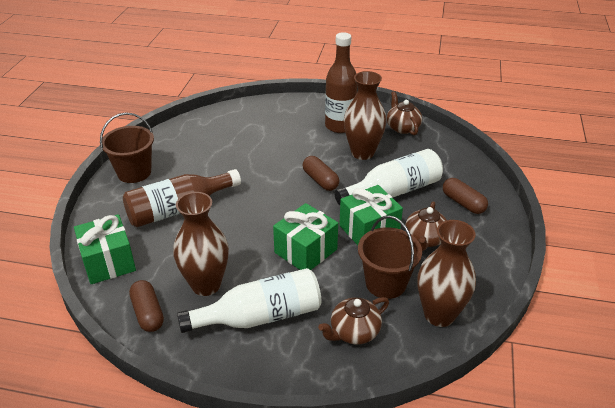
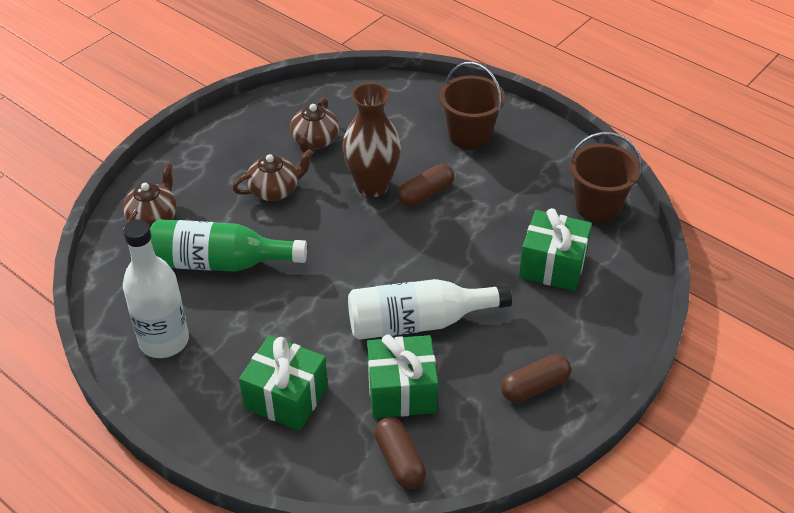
brown bottle: [123,169,241,227] [325,32,357,133] = 2 -> none = 0
brown vase: [173,192,229,296] [344,71,386,160] [418,220,476,327] = 3 -> [342,83,401,197] = 1
green bottle: none = 0 -> [150,219,307,272] = 1

